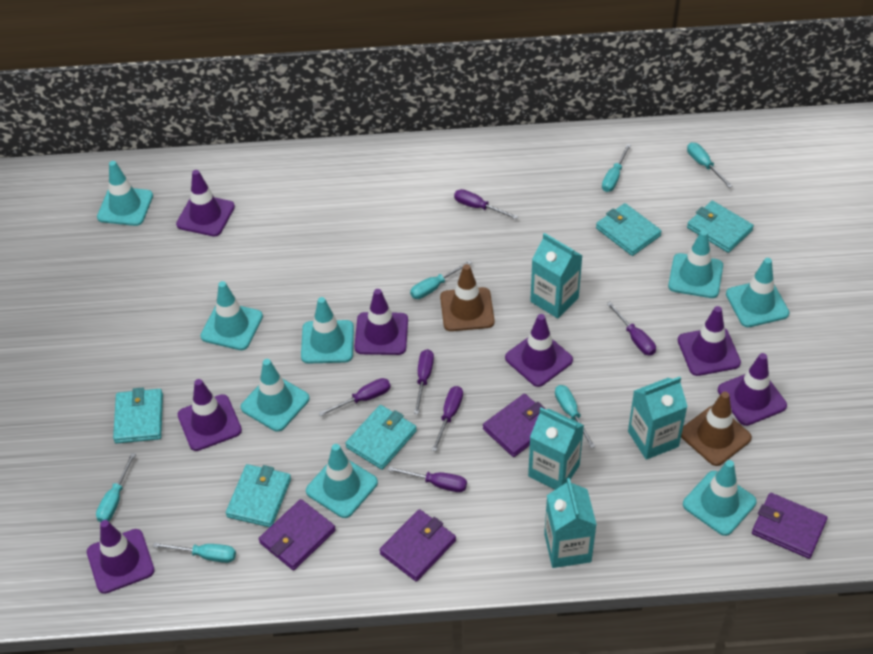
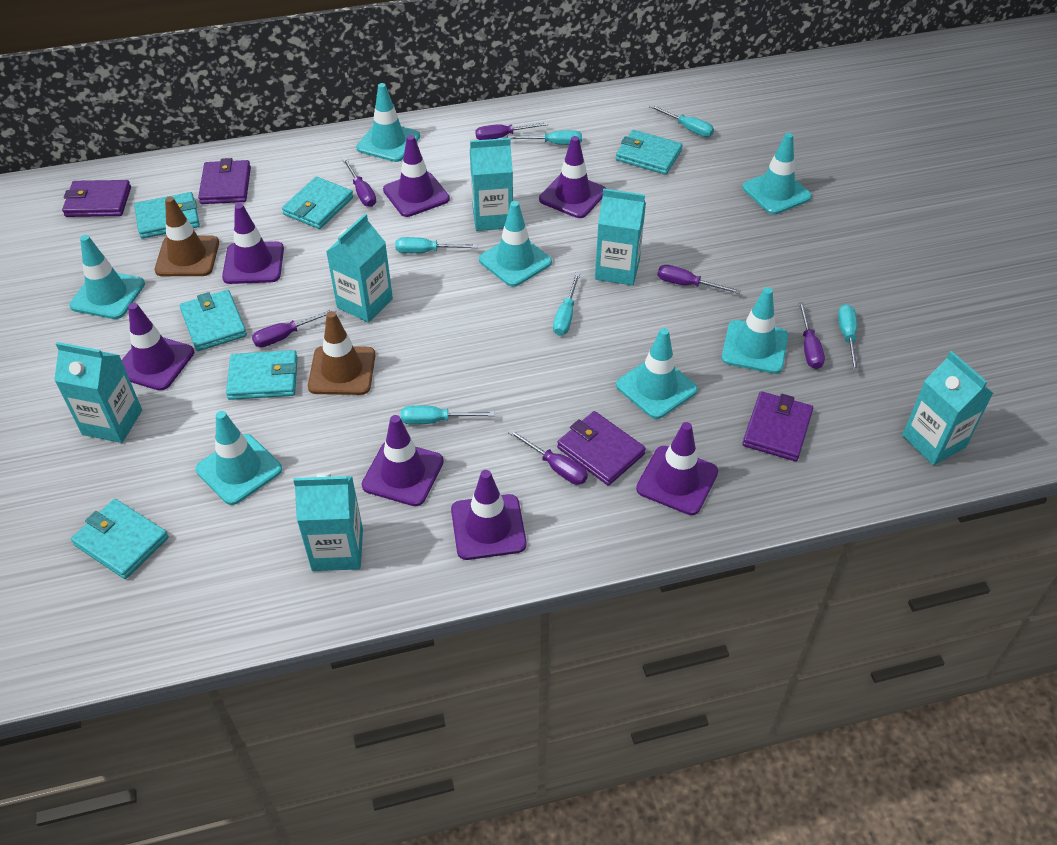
turquoise carton: [528,407,584,490] [530,233,583,318] [544,478,597,568] [628,377,688,460] = 4 -> [54,342,142,443] [293,473,363,571] [326,214,393,323] [470,138,513,231] [595,188,646,286] [902,351,993,465] = 6
turquoise traffic cone: [97,161,153,226] [200,281,263,350] [241,359,309,432] [301,297,354,364] [306,444,378,518] [668,230,723,298] [683,460,757,536] [726,258,790,327] = 8 -> [69,235,145,319] [196,411,282,505] [356,83,420,162] [479,201,552,287] [616,328,698,419] [721,287,789,374] [742,133,812,215] = 7
turquoise wallet: [113,387,163,443] [226,464,291,527] [345,405,417,470] [596,203,662,256] [687,201,754,253] = 5 -> [71,499,169,579] [134,192,200,239] [180,290,247,351] [226,350,298,400] [282,177,353,229] [616,130,683,175] = 6

